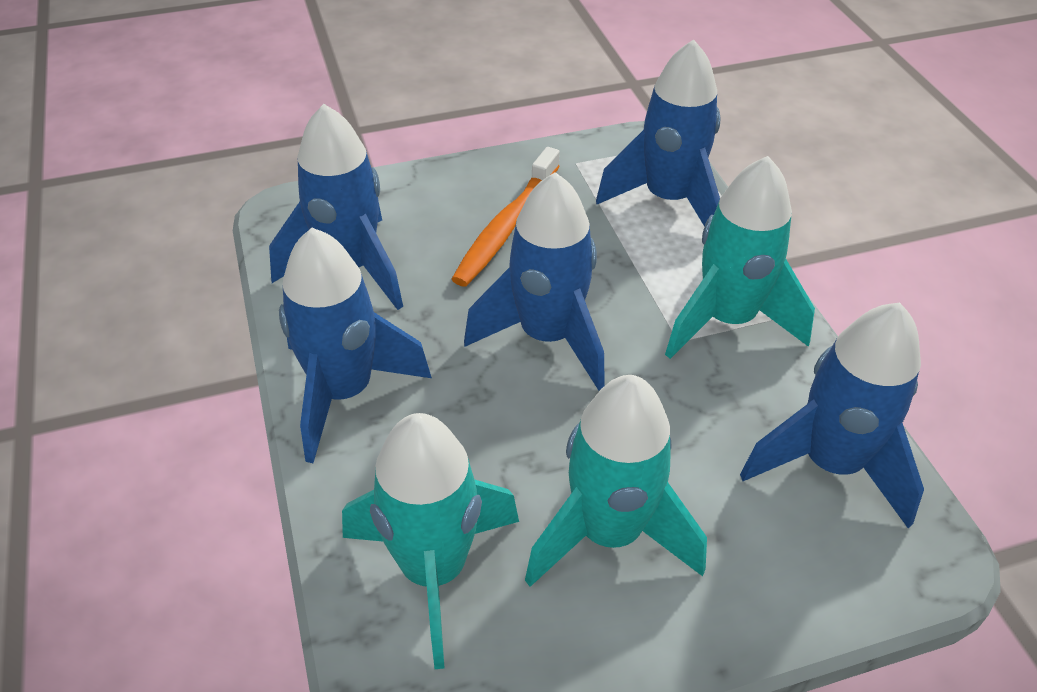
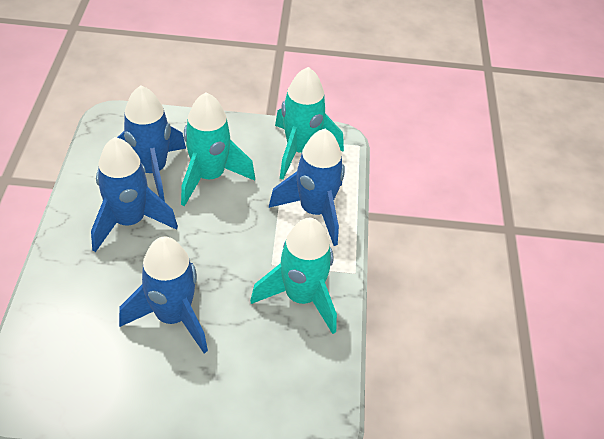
blue rocket: [269,104,403,310] [279,228,432,463] [464,172,605,390] [596,39,721,227] [740,302,924,528] = 5 -> [91,137,178,252] [117,86,186,202] [119,236,208,353] [269,129,345,246] = 4
orange toothbrush: [452,147,560,287] = 1 -> none = 0

